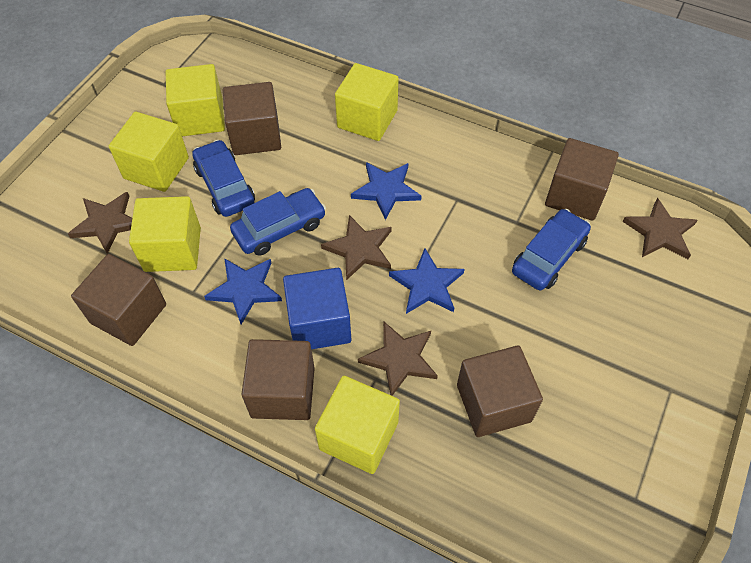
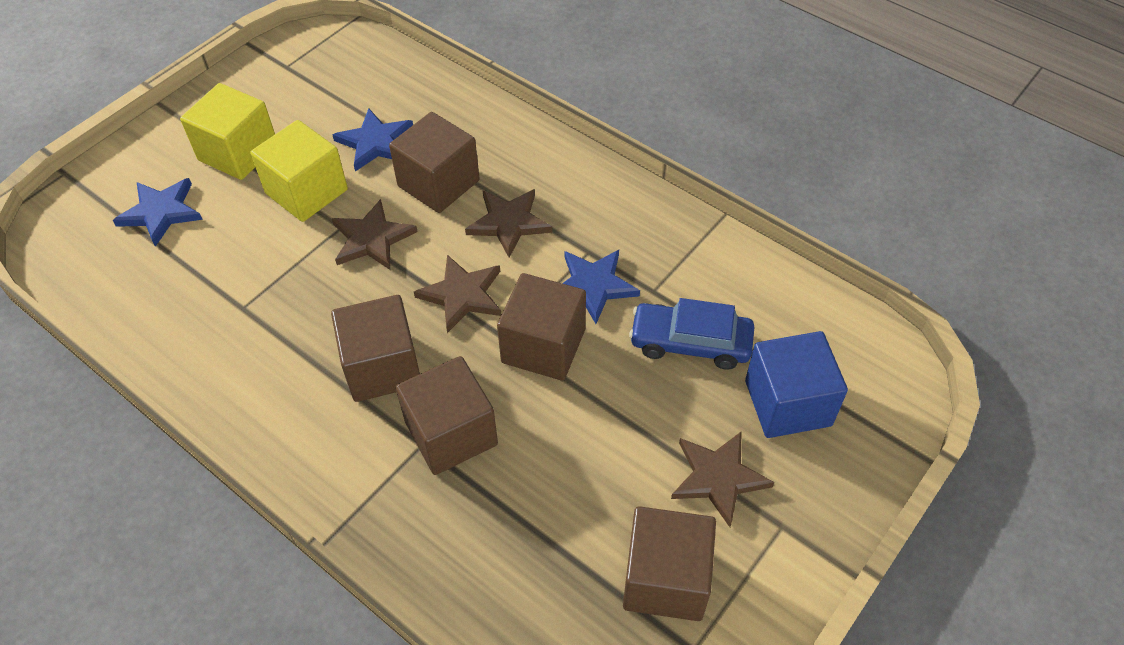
blue car: [192,140,255,217] [230,188,326,256] [512,209,591,290] = 3 -> [629,298,754,370] = 1
yellow cube: [109,112,189,192] [129,196,201,272] [166,64,225,136] [315,376,400,474] [335,63,399,141] = 5 -> [180,83,275,180] [250,120,348,222] = 2

